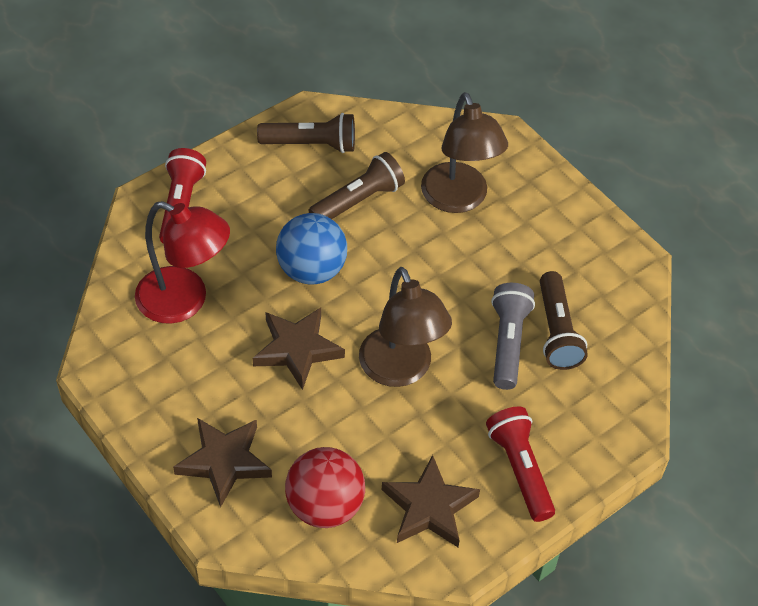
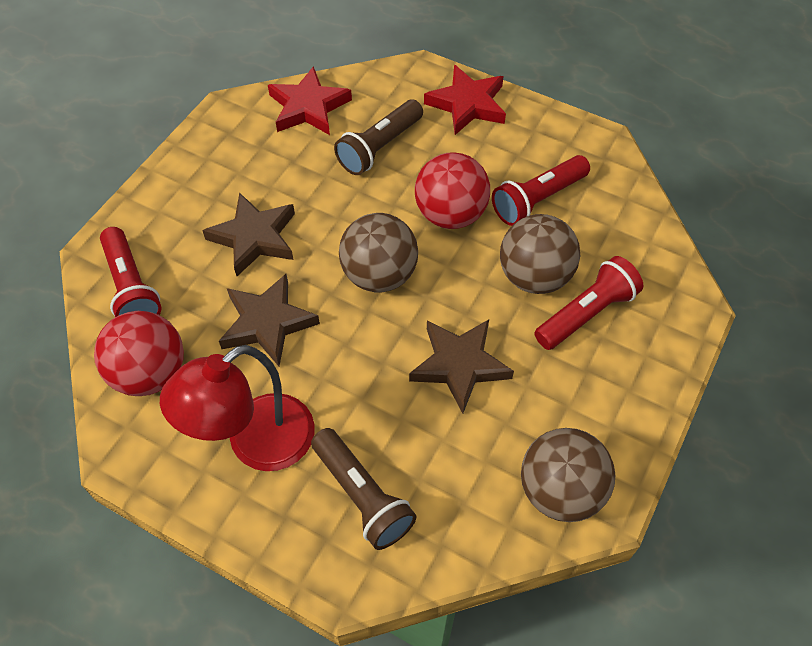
blue ball: [276,213,347,285] = 1 -> none = 0
brown ball: none = 0 -> [339,213,418,292] [500,214,580,294] [521,428,615,522] = 3
brown flashlight: [257,113,355,153] [308,152,405,219] [540,271,588,370] = 3 -> [311,428,416,550] [334,99,423,175] = 2
brown lamp: [359,267,452,387] [421,92,508,213] = 2 -> none = 0
grey flashlight: [491,283,535,390] = 1 -> none = 0
red ball: [285,447,365,528] = 1 -> [94,311,184,396] [415,152,490,229] = 2
red flashlight: [159,148,206,244] [486,407,555,522] = 2 -> [100,227,162,317] [492,155,590,226] [534,256,643,350] = 3
red star: none = 0 -> [268,66,352,135] [424,65,506,135] = 2

